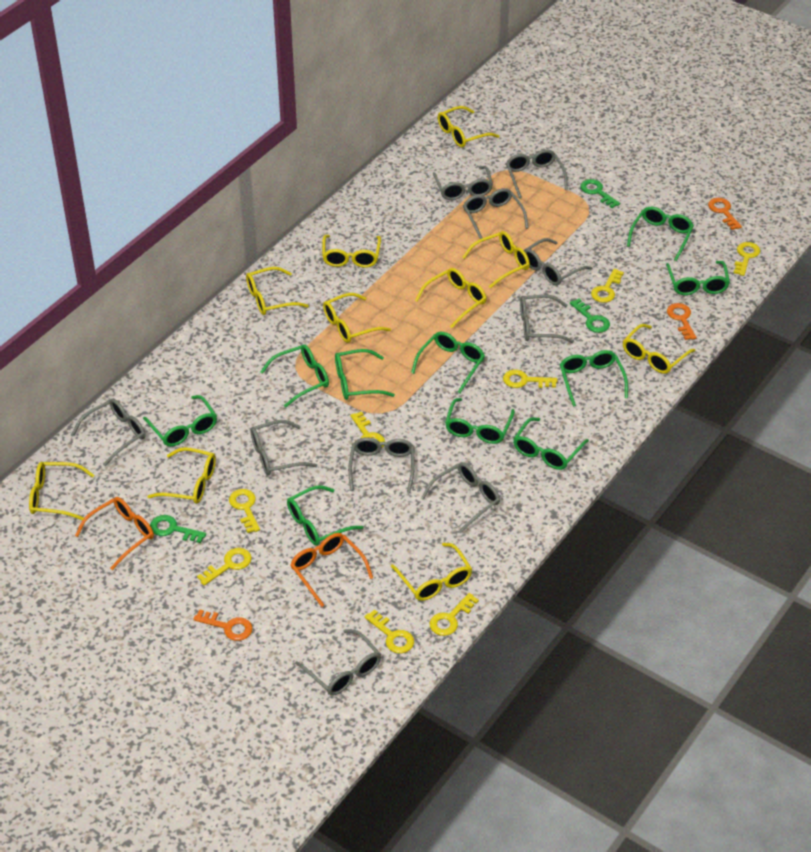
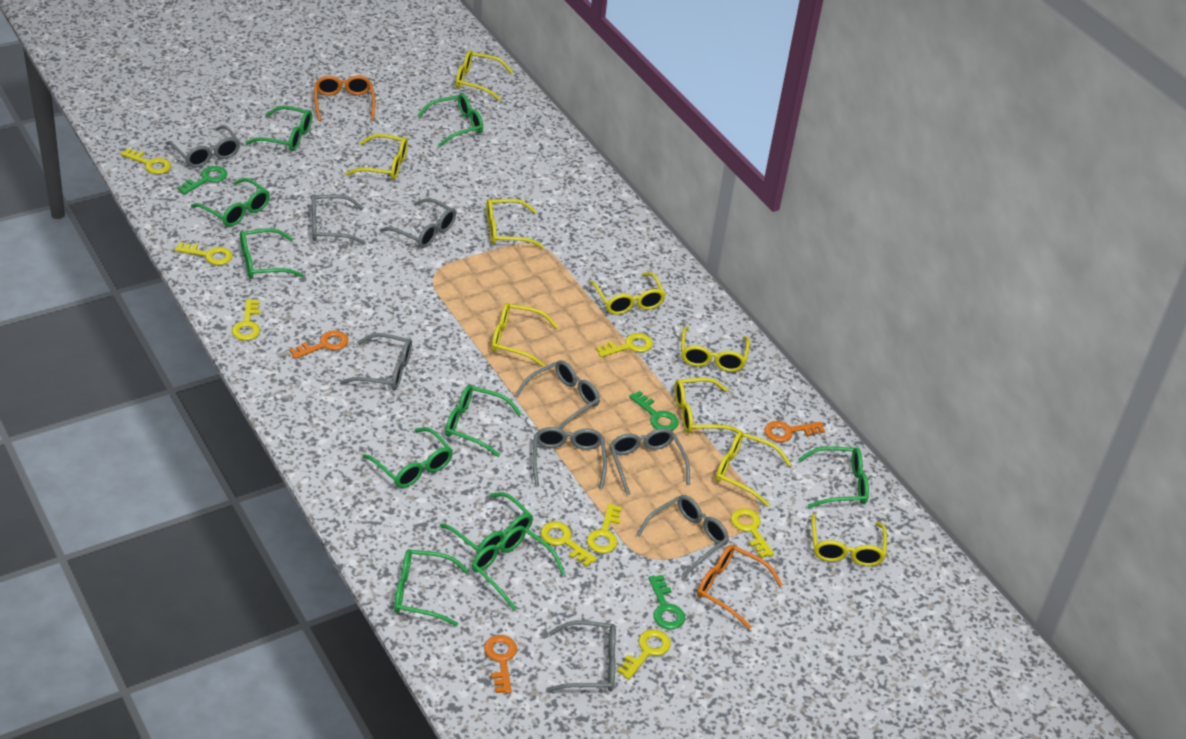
grey glasses: [72,399,146,466] [250,420,317,476] [295,629,381,696] [348,437,415,493] [421,462,500,534] [433,166,493,200] [463,188,528,239] [506,149,568,199] [520,295,574,343] [524,238,592,285] = 10 -> [166,125,240,168] [312,194,366,245] [340,333,412,390] [379,198,456,248] [515,360,600,429] [532,427,607,489] [546,620,616,692] [610,428,690,495] [636,495,729,577] = 9
yellow glasses: [29,462,94,520] [147,447,216,504] [246,267,309,315] [322,235,381,268] [323,293,391,343] [391,543,472,601] [415,268,487,328] [438,106,499,148] [462,231,530,289] [623,324,695,374] = 10 -> [345,134,408,180] [456,50,513,101] [486,199,544,248] [491,303,558,367] [589,272,666,315] [675,378,741,433] [681,327,750,372] [716,431,791,507] [811,514,887,566] = 9

